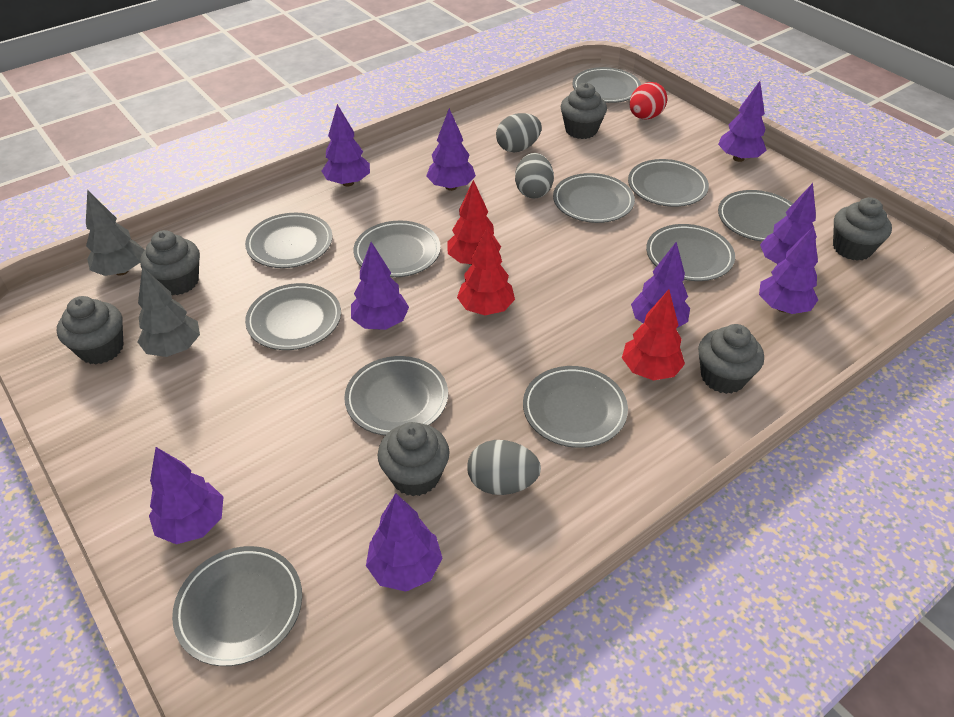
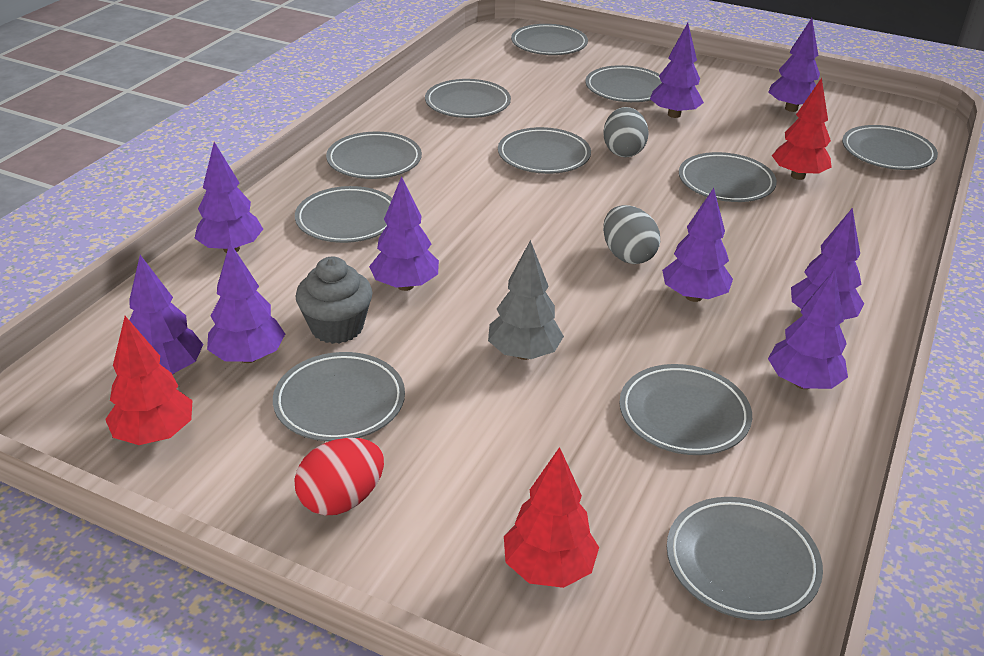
grey cupcake: [57,296,124,365] [140,230,200,295] [378,422,449,496] [561,83,607,139] [698,324,764,394] [833,197,892,261] = 6 -> [295,257,372,344] = 1
grey egg: [467,440,541,495] [496,113,542,153] [515,153,554,199] = 3 -> [603,107,649,157] [603,205,660,264] = 2
grey tree: [86,190,144,276] [138,267,200,357] = 2 -> [488,240,564,360] = 1

